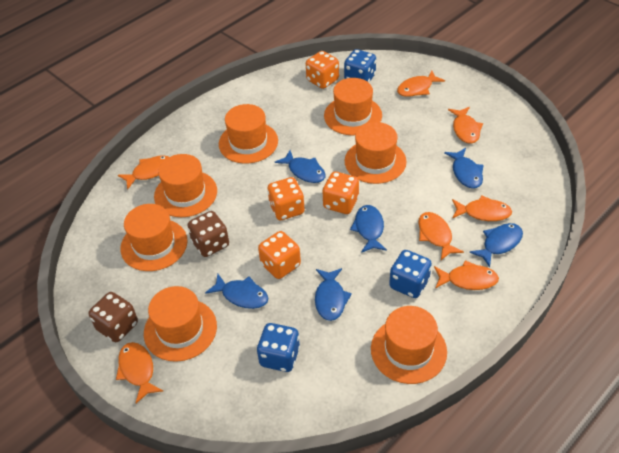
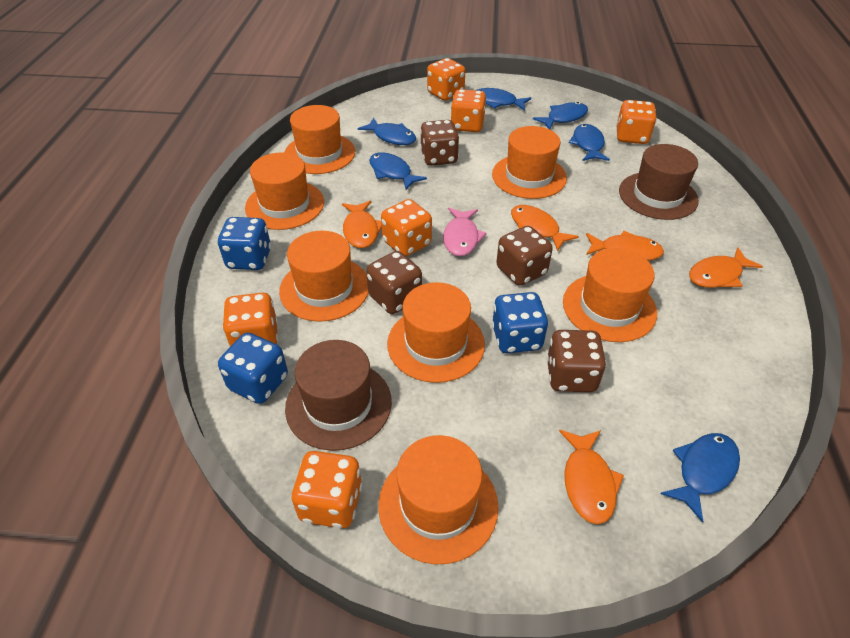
brown dice: [89,292,138,342] [187,211,229,257] = 2 -> [366,251,422,314] [420,120,459,166] [496,226,553,286] [546,330,606,392] = 4
brown hat: none = 0 -> [285,340,392,451] [619,144,699,220] = 2
orange dice: [258,231,301,279] [267,177,305,220] [306,51,339,89] [322,171,359,214] = 4 -> [222,293,278,347] [292,451,362,528] [381,199,432,256] [427,58,465,101] [451,89,486,132] [616,100,657,144] = 6
orange fish: [116,342,163,403] [118,155,169,190] [397,70,445,97] [418,212,464,260] [434,260,499,290] [448,107,483,144] [452,195,512,221] = 7 -> [342,200,382,248] [511,205,579,251] [559,430,624,524] [586,231,664,261] [689,247,763,288] = 5
pink fish: none = 0 -> [443,208,487,256] = 1

